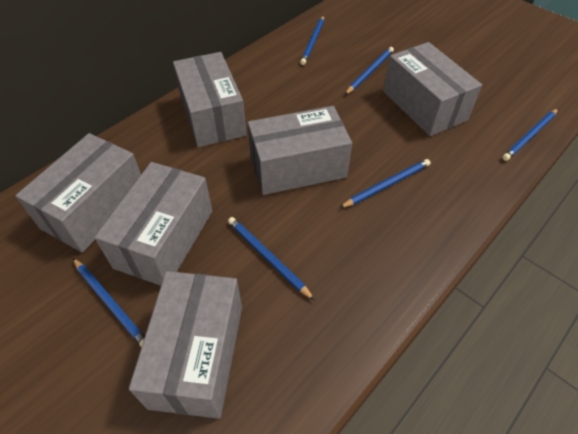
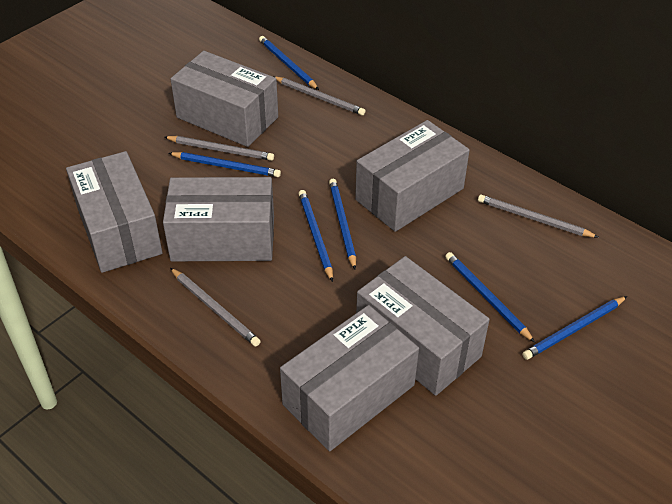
grey pencil: none = 0 -> [165,136,274,161] [170,268,261,346] [273,76,365,116] [478,195,599,238] = 4

